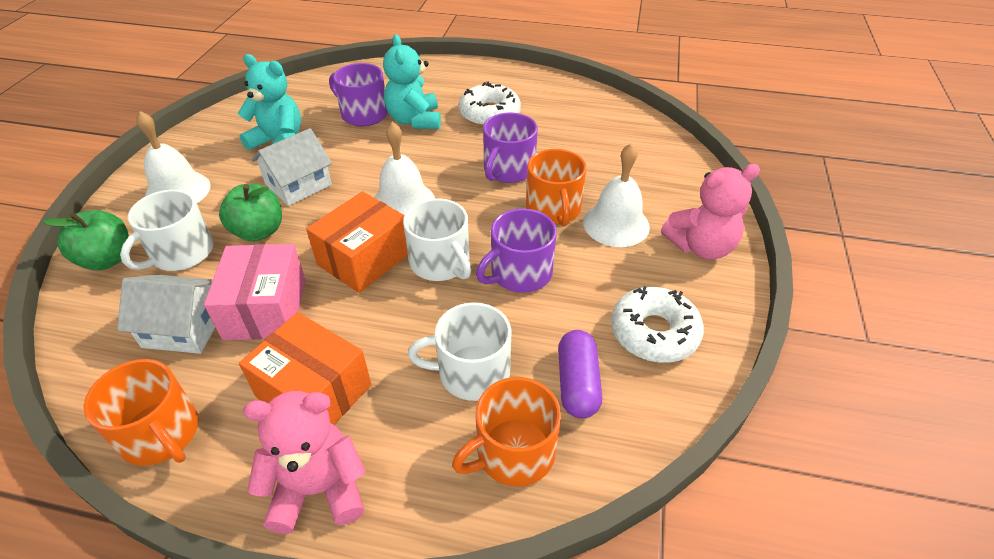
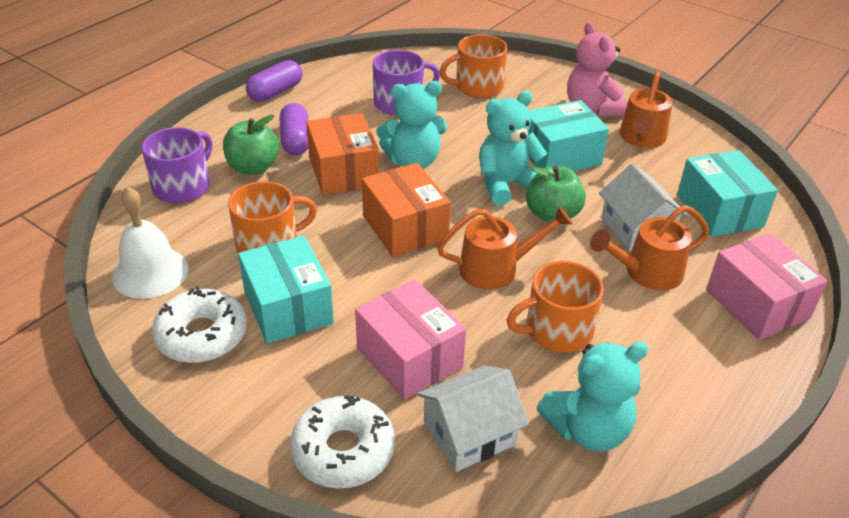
orange watering can: none = 0 -> [437,206,573,290] [590,205,709,290] [620,71,673,148] = 3
pink box: [204,244,306,340] = 1 -> [355,280,466,400] [706,233,828,340] = 2
pink teddy bear: [243,391,366,534] [661,164,760,260] = 2 -> [567,22,627,117] = 1
purple capsule: [558,330,602,418] = 1 -> [246,60,303,102] [280,103,309,155] = 2
purple mug: [329,63,388,126] [476,208,557,293] [483,112,538,183] = 3 -> [142,127,212,203] [373,50,440,116] = 2
turquoise box: none = 0 -> [238,235,334,344] [527,100,609,171] [677,150,778,237] = 3
turquoise teddy bear: [237,54,301,150] [383,34,441,129] = 2 -> [376,81,447,169] [479,91,547,206] [537,341,649,451] = 3
white bell: [136,111,211,203] [374,122,435,215] [583,143,650,247] = 3 -> [112,187,189,299] = 1
white mug: [120,190,214,271] [403,198,471,281] [408,302,512,401] = 3 -> none = 0

